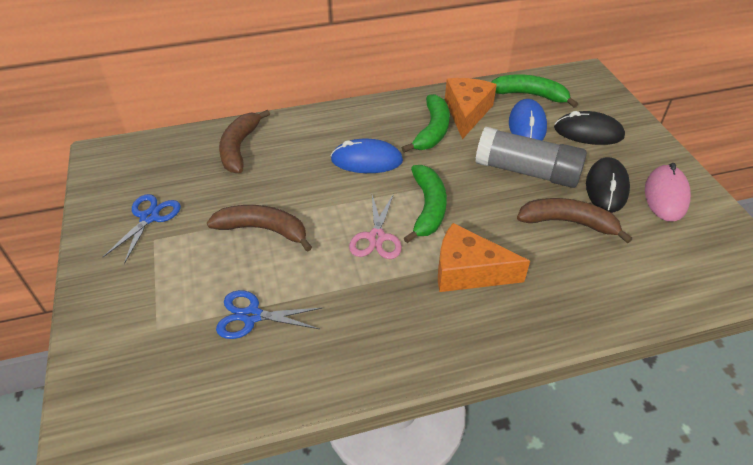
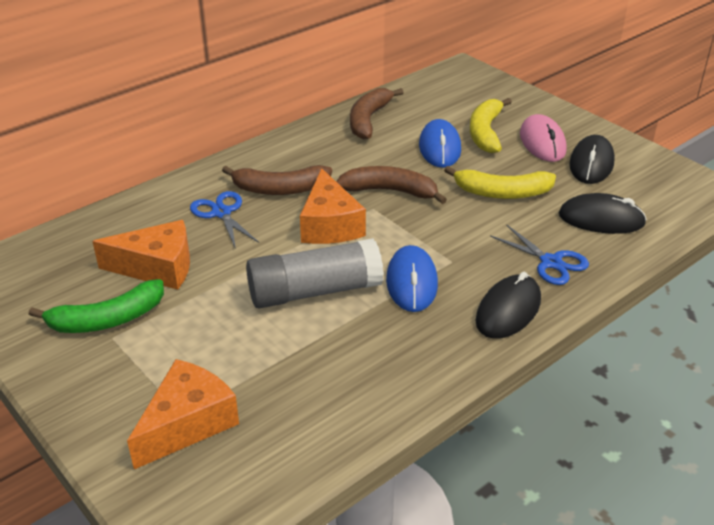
black mouse: [554,111,625,145] [586,157,630,213] = 2 -> [475,272,541,339] [559,193,647,234] [569,135,615,184] = 3
green banana: [402,94,450,152] [404,165,447,243] [491,74,578,108] = 3 -> [29,279,164,333] = 1
orange cheese: [438,223,530,292] [445,78,497,139] = 2 -> [92,220,190,290] [127,359,239,469] [300,168,366,244] = 3
pink scissors: [349,194,402,259] = 1 -> none = 0
yellow banana: none = 0 -> [444,166,556,199] [470,98,512,153] = 2

